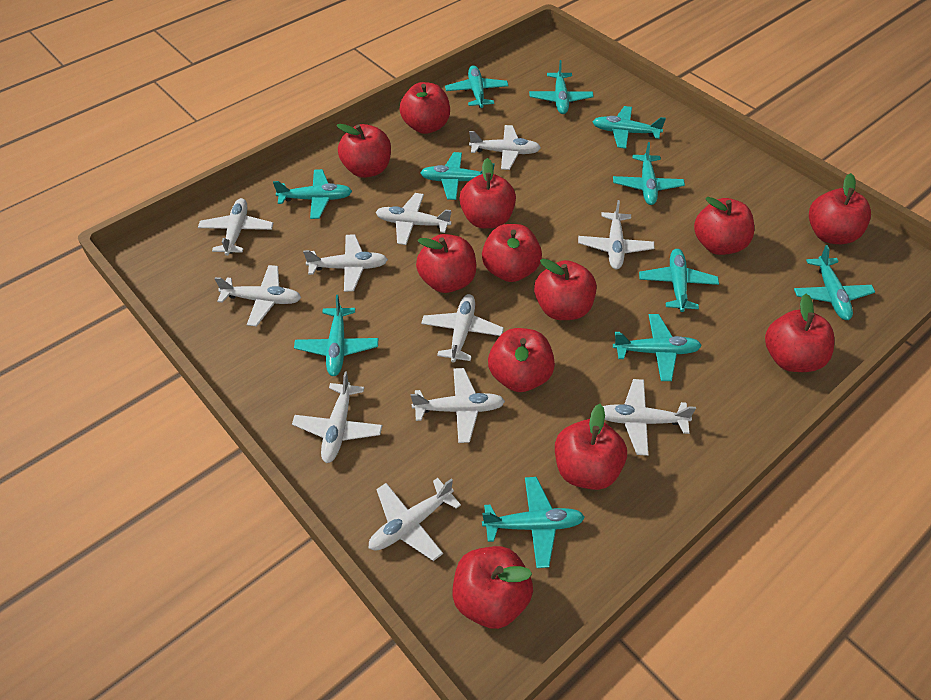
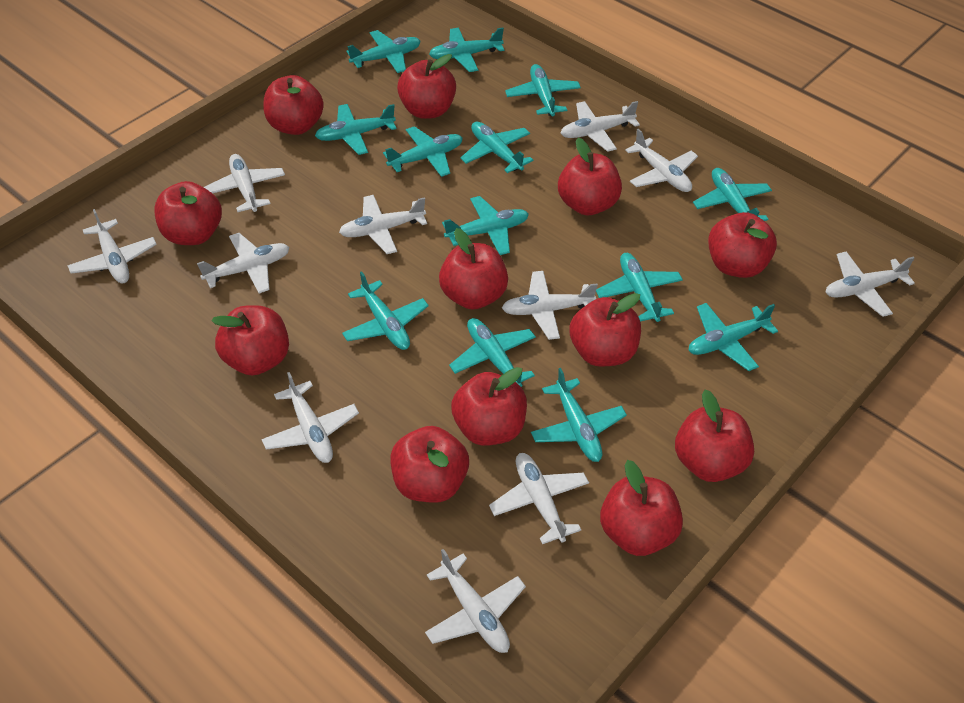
turquoise plane: [273,169,352,219] [294,295,378,376] [420,152,495,200] [445,65,509,108] [482,477,585,568] [529,60,594,114] [592,106,666,149] [613,142,685,205] [613,314,702,381] [639,249,719,312] [794,245,875,320] = 11 -> [315,104,396,155] [342,271,429,350] [347,30,421,73] [383,126,463,177] [429,28,504,72] [442,196,529,255] [449,318,536,387] [460,122,533,173] [505,64,581,116] [531,368,627,462] [596,253,683,322] [688,303,778,371] [693,168,772,221] = 13

